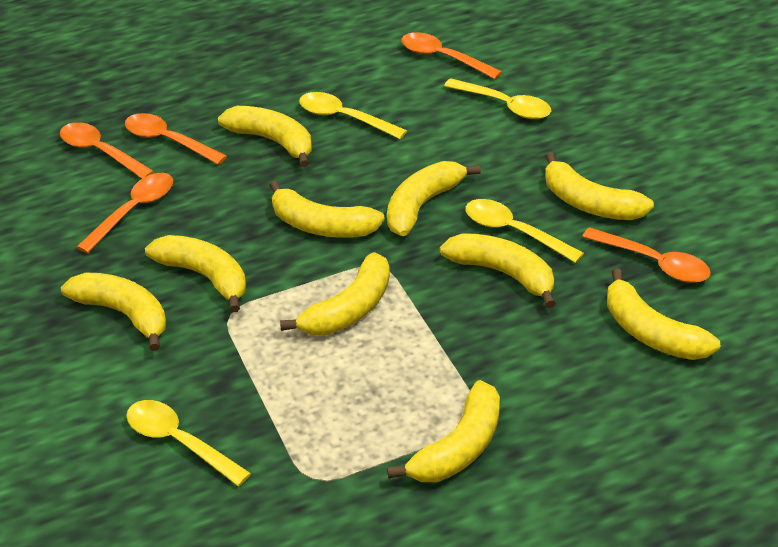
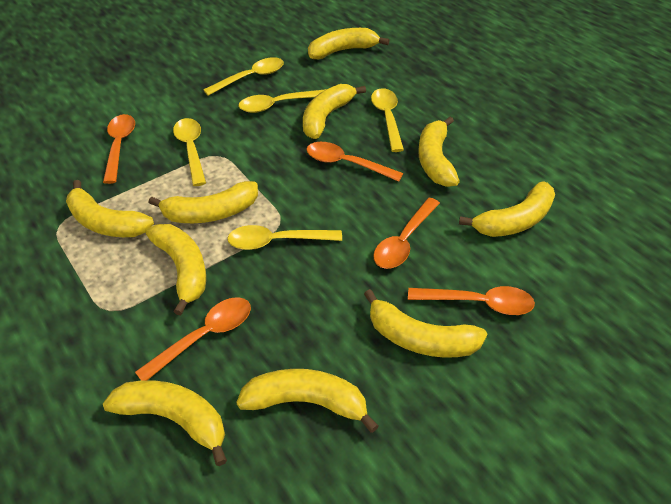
yellow spoon: [126,400,251,486] [299,92,407,139] [444,78,551,119] [465,199,584,263] = 4 -> [173,118,206,186] [203,57,284,96] [227,225,342,250] [239,89,326,113] [371,88,404,152] = 5

